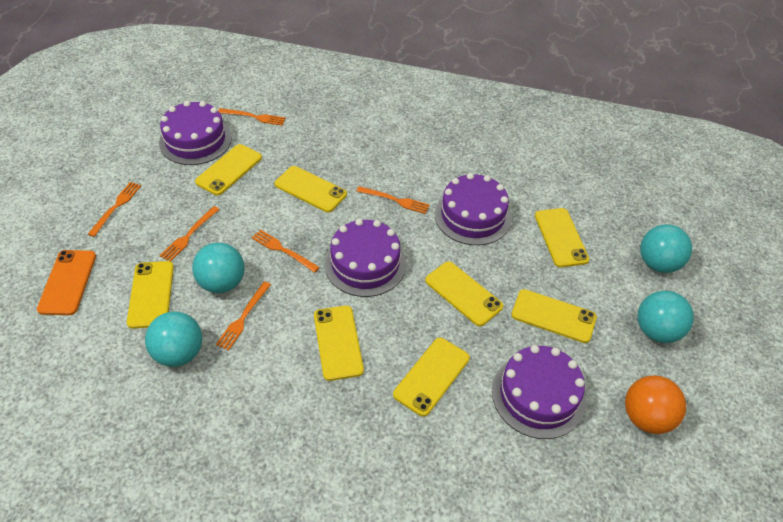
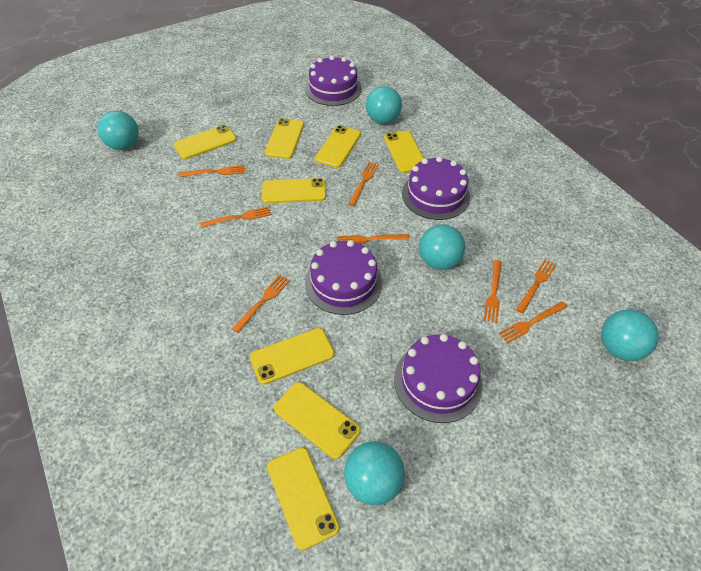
orange ball: [625,375,686,434] = 1 -> none = 0
orange fork: [88,182,141,237] [160,206,220,261] [216,281,271,351] [218,108,286,126] [251,229,320,273] [356,186,430,214] = 6 -> [178,165,245,177] [200,206,271,228] [232,275,290,333] [337,234,410,244] [349,162,379,206] [484,260,502,323] [499,301,568,344] [516,259,557,314] = 8
orange phone: [37,250,96,315] = 1 -> none = 0
turquoise ball: [145,311,203,367] [192,243,245,293] [638,291,694,343] [640,224,692,273] = 4 -> [97,111,139,150] [344,441,405,505] [366,86,402,124] [419,224,465,270] [601,310,659,361] = 5

